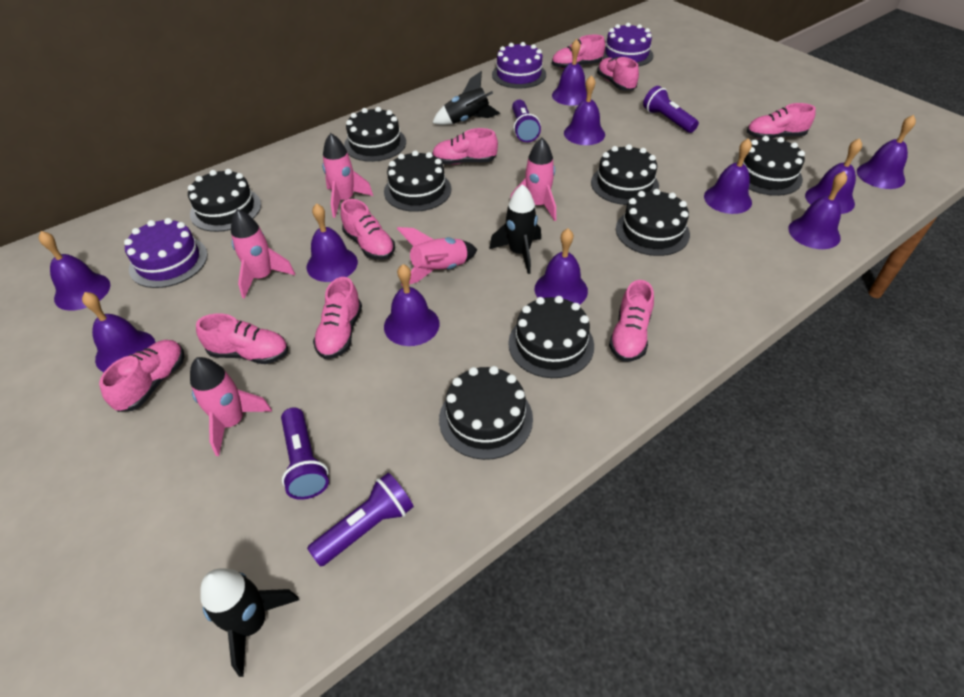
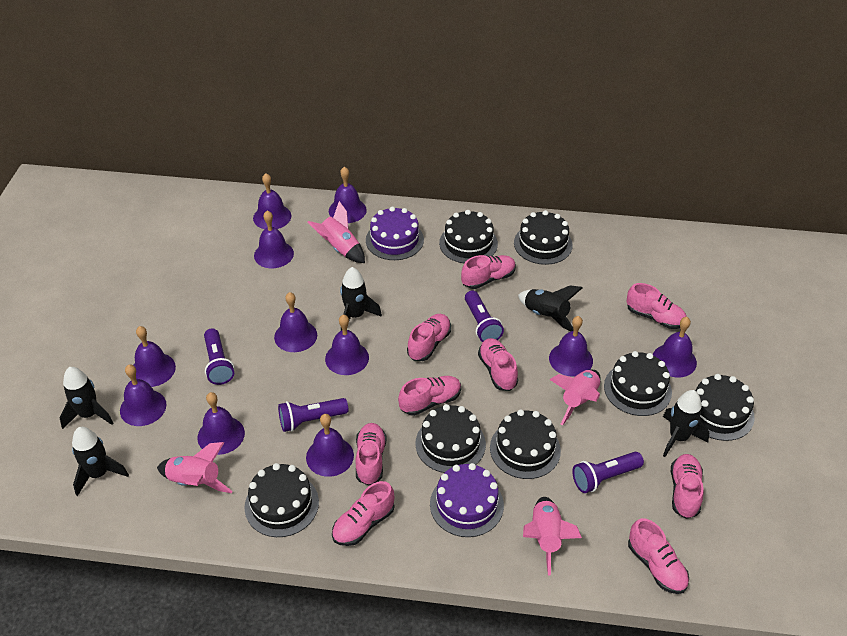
black cake: [188,169,261,232] [344,107,406,162] [384,150,451,212] [439,366,533,460] [508,296,594,378] [591,144,659,205] [616,189,690,256] [737,136,805,196] = 8 -> [244,463,319,537] [415,404,486,473] [439,210,498,263] [490,409,561,479] [514,210,573,265] [604,351,672,416] [695,374,755,441] = 7
black rocket: [200,568,299,677] [432,71,500,125] [489,184,541,274] = 3 -> [59,367,114,429] [72,427,129,496] [340,267,382,331] [518,286,583,331] [663,390,709,457] = 5
pink rocket: [190,357,272,456] [231,209,295,299] [322,133,373,218] [397,227,477,286] [510,138,556,221] = 5 -> [157,442,233,493] [307,201,365,263] [523,497,582,576] [549,370,601,426] = 4
purple cake: [124,218,208,288] [492,42,546,88] [602,23,653,67] = 3 -> [366,206,424,260] [430,463,504,537] = 2

